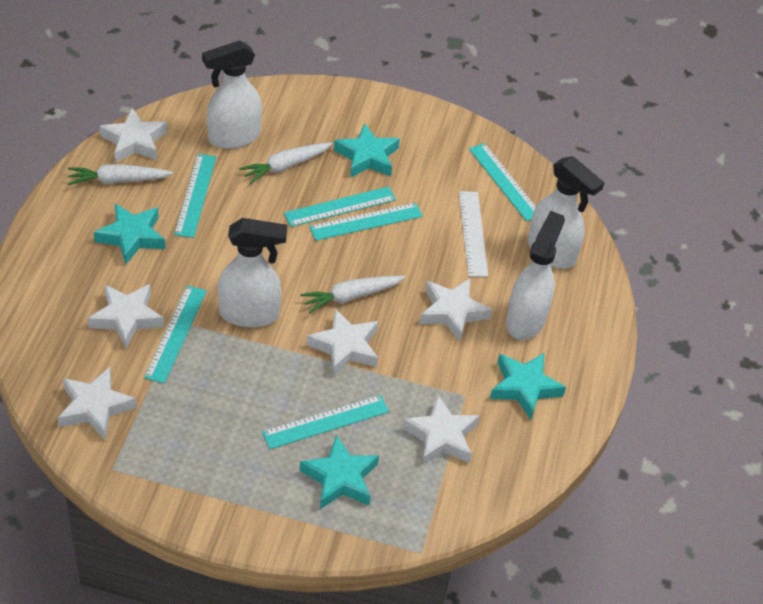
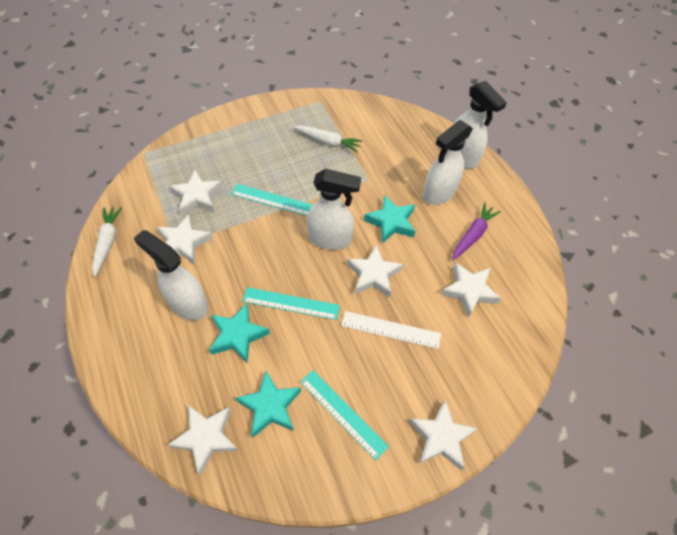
purple carrot: none = 0 -> [452,203,501,260] = 1
turquoise ruler: [144,286,207,384] [174,154,216,238] [262,395,389,449] [284,186,396,227] [309,202,423,241] [469,143,536,221] = 6 -> [231,184,313,216] [242,287,340,320] [300,370,389,460] = 3
turquoise star: [94,204,166,264] [299,435,379,509] [334,123,400,178] [490,352,566,419] = 4 -> [209,303,270,363] [236,371,301,437] [364,195,415,244] = 3
white carrot: [68,164,173,185] [239,142,333,184] [300,276,405,314] = 3 -> [92,207,123,277] [293,125,363,153] = 2

